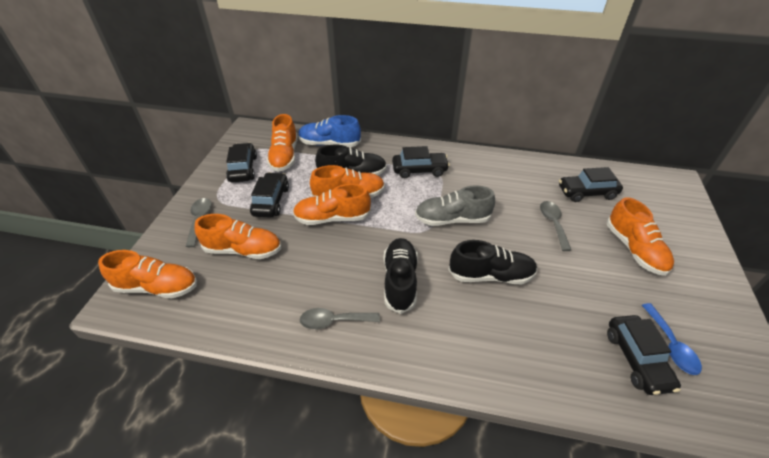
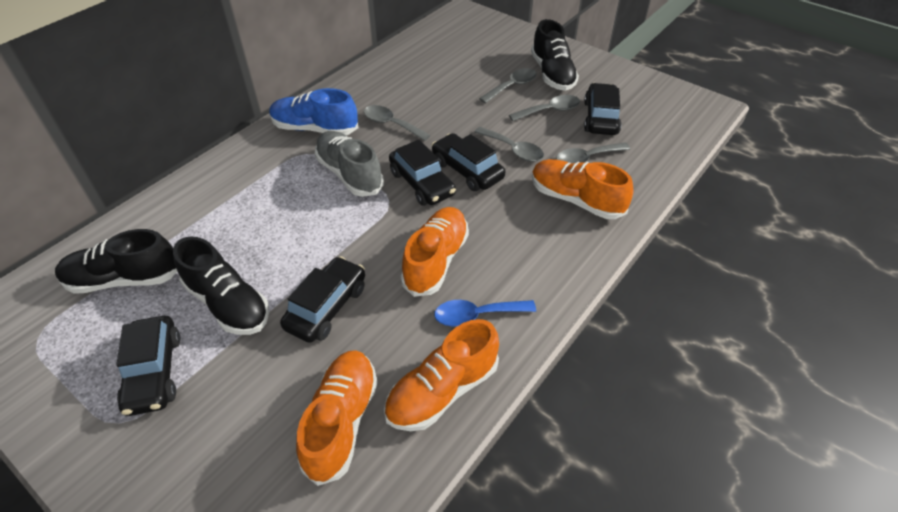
grey spoon: [185,198,212,247] [300,308,380,329] [540,201,571,251] = 3 -> [364,105,431,141] [474,127,544,162] [479,68,537,104] [509,95,580,121] [556,142,630,164] = 5
orange shoe: [98,250,197,298] [194,214,281,259] [267,114,298,172] [293,184,371,225] [310,165,385,198] [607,197,674,276] = 6 -> [296,350,378,486] [384,319,499,431] [401,207,469,297] [532,159,633,219] = 4

